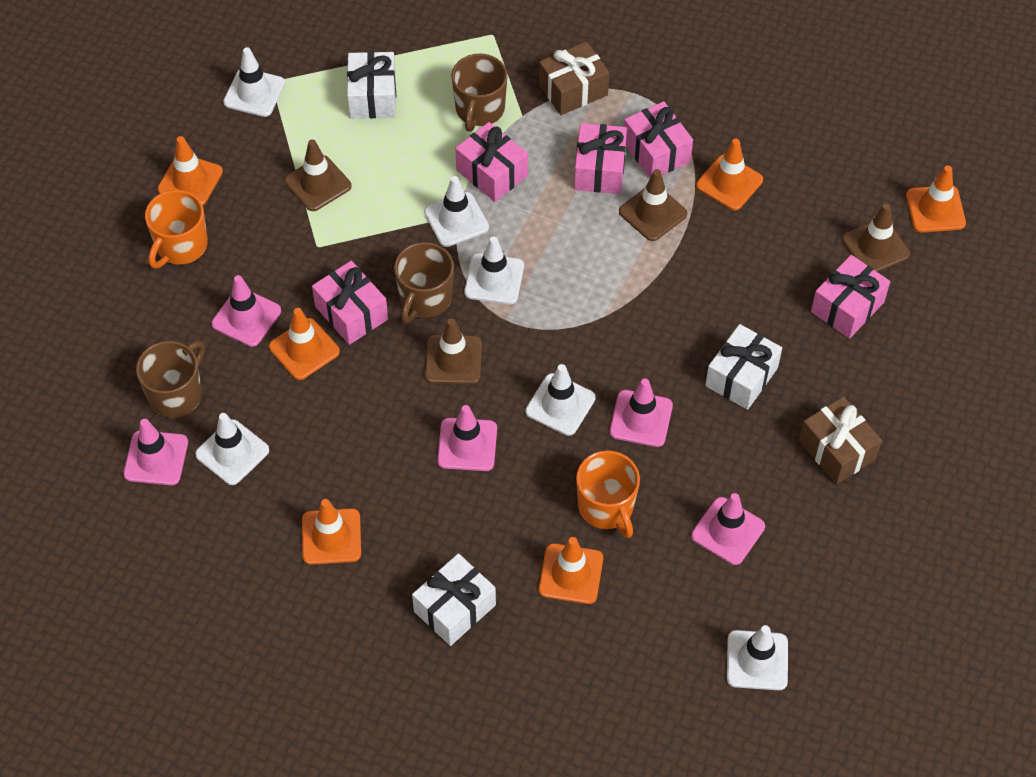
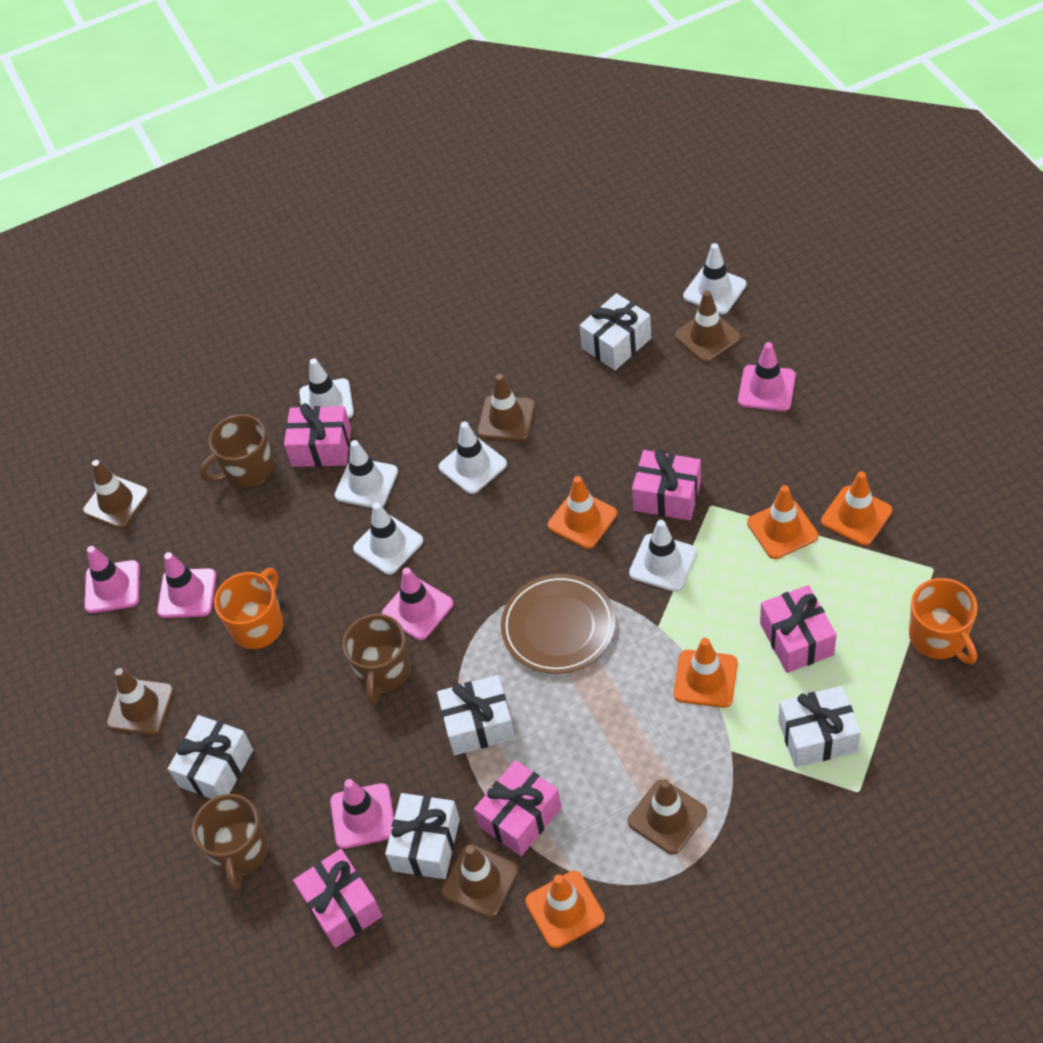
brown gift: [539,42,609,115] [799,396,882,484] = 2 -> none = 0
brown plate: none = 0 -> [501,574,616,674] = 1
brown traffic cone: [284,139,352,211] [425,318,482,384] [619,169,687,241] [842,204,910,272] = 4 -> [83,460,150,529] [106,668,174,735] [441,844,519,918] [477,374,535,441] [628,779,707,854] [674,290,741,363] = 6
orange traffic cone: [158,136,223,205] [269,308,340,380] [302,499,361,565] [539,537,603,604] [696,139,763,210] [906,166,966,233] = 6 -> [525,871,605,949] [548,476,617,549] [674,638,738,708] [747,485,818,559] [821,471,892,546] = 5
white gift: [347,51,396,118] [412,553,496,646] [705,324,782,410] = 3 -> [168,715,253,799] [385,793,460,879] [437,675,515,755] [579,293,651,370] [778,686,861,767] = 5

